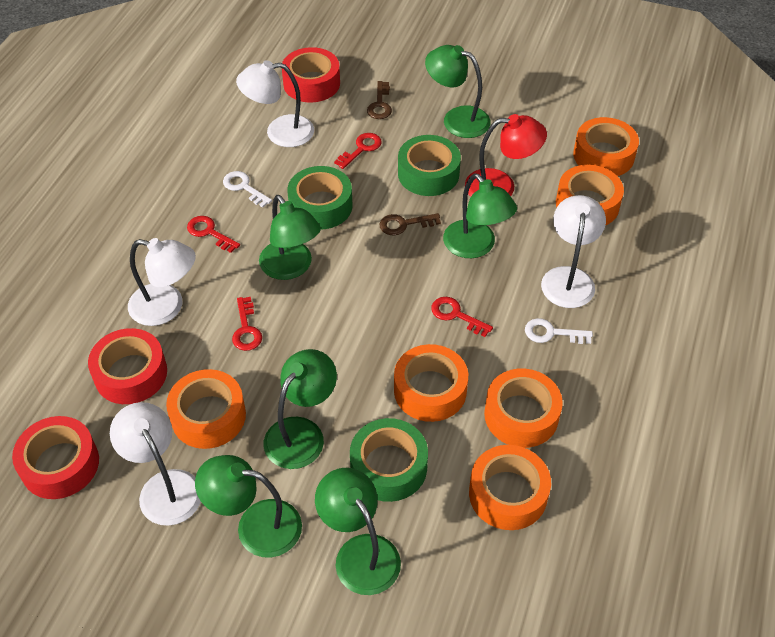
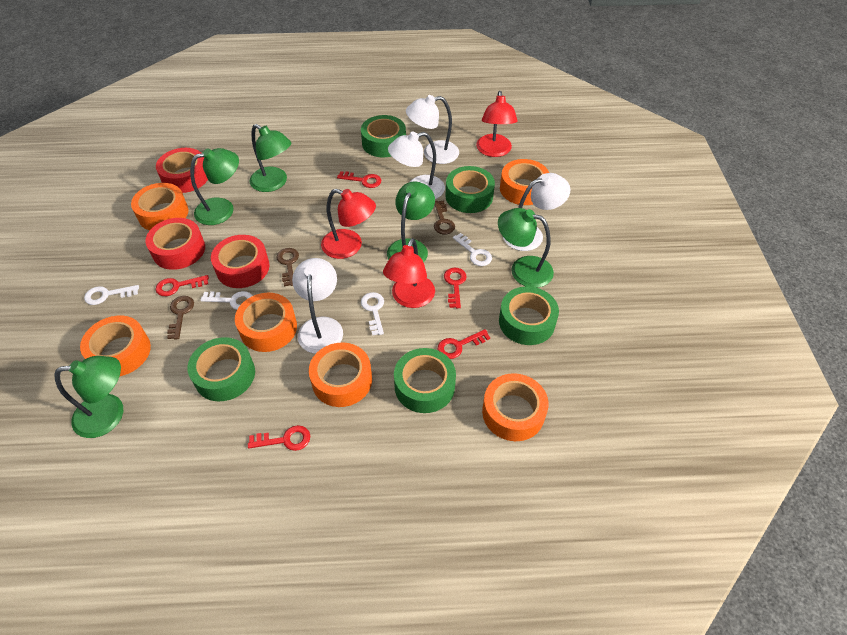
brown key: [367,81,392,119] [379,213,441,235] = 2 -> [167,296,194,340] [277,248,299,286] [434,200,455,235] = 3
green lamp: [195,455,302,558] [259,195,321,280] [264,349,337,469] [315,468,401,595] [425,45,491,138] [443,173,517,258] = 6 -> [54,356,123,438] [190,148,239,225] [250,124,291,192] [387,181,435,262] [498,208,554,288] = 5
green tape: [287,166,353,229] [350,418,428,502] [398,135,461,196] = 3 -> [187,337,255,401] [361,115,406,157] [394,348,456,413] [445,166,495,213] [499,286,559,345] = 5
red key: [187,216,240,253] [232,297,262,351] [334,133,382,169] [431,297,493,337] = 4 -> [156,275,209,296] [248,425,310,451] [337,171,381,188] [438,329,490,359] [444,267,467,308] = 5
red lamp: [465,114,547,197] = 1 -> [321,189,376,259] [383,238,435,308] [476,91,517,157] = 3
white key: [223,171,272,208] [525,318,593,344] = 2 -> [84,285,139,305] [200,291,252,310] [361,292,384,336] [453,233,492,266] = 4

